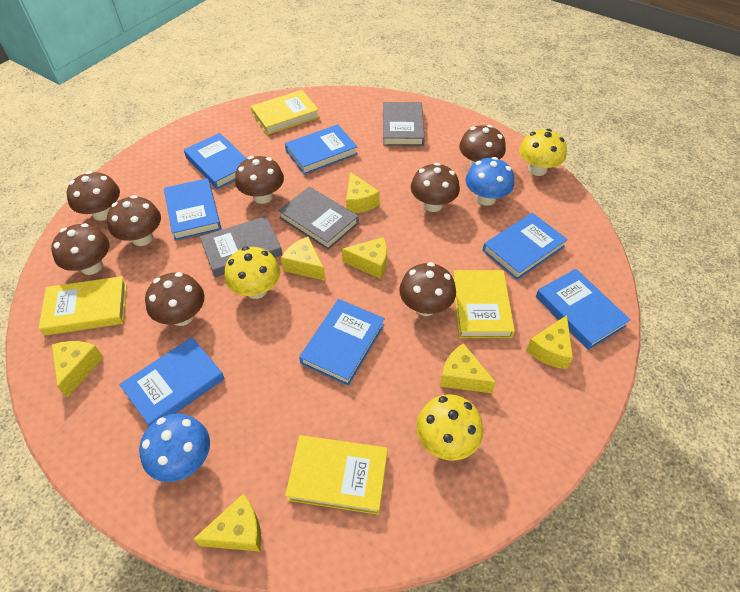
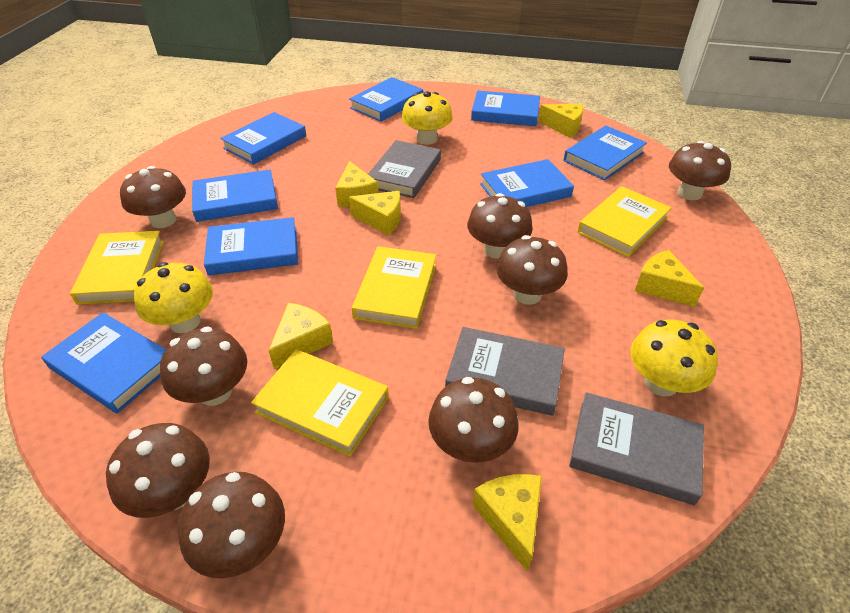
blue book: [119,337,225,426] [164,178,221,241] [184,133,247,189] [285,124,358,175] [299,299,385,386] [483,213,568,280] [536,269,631,350] = 7 -> [41,312,166,413] [192,169,278,222] [204,217,298,276] [220,112,306,164] [349,77,423,122] [471,90,540,126] [480,159,574,207] [563,126,647,180] = 8
blue mushroom: [139,413,210,482] [465,157,514,206] = 2 -> none = 0
yellow cheese: [52,341,104,398] [193,493,261,552] [281,237,325,281] [342,237,387,279] [346,172,380,214] [440,343,496,393] [526,315,573,369] = 7 -> [269,303,333,370] [335,161,378,207] [349,191,401,235] [473,474,542,572] [538,104,583,138] [635,250,704,307] = 6

